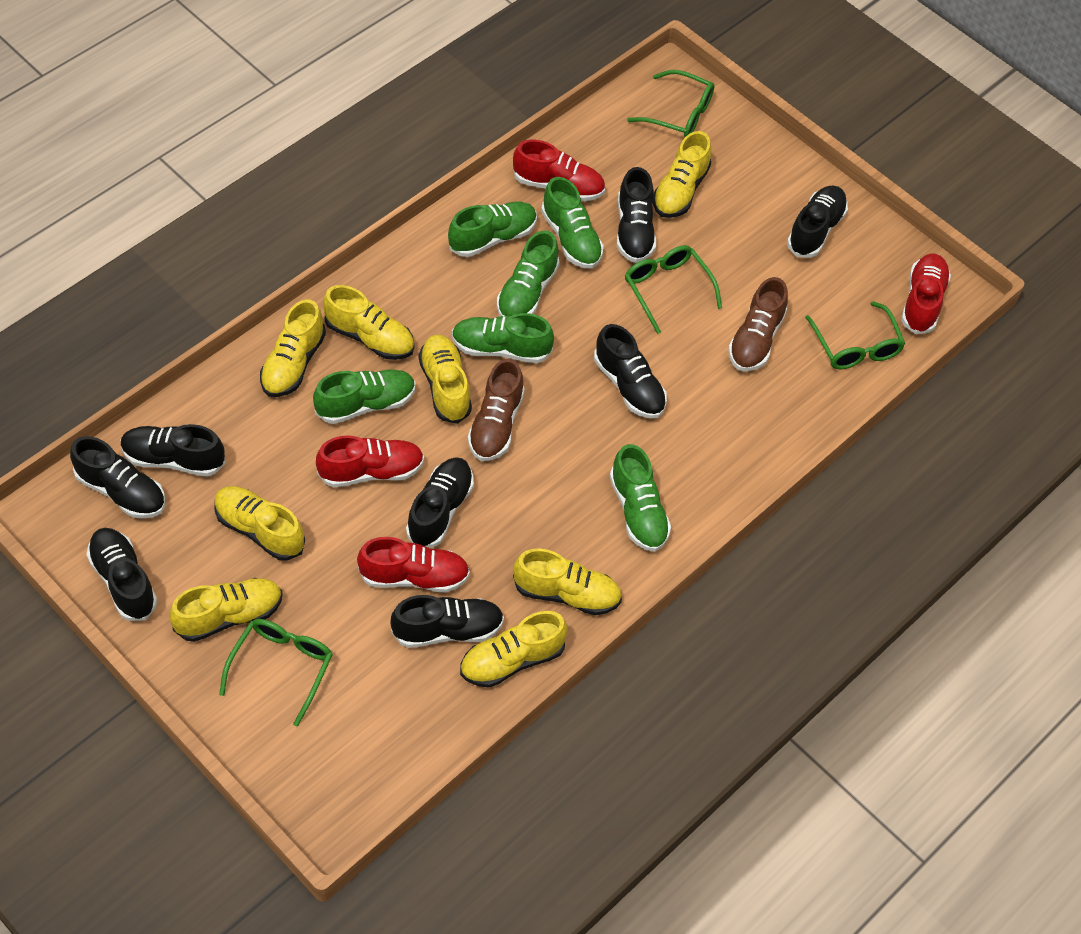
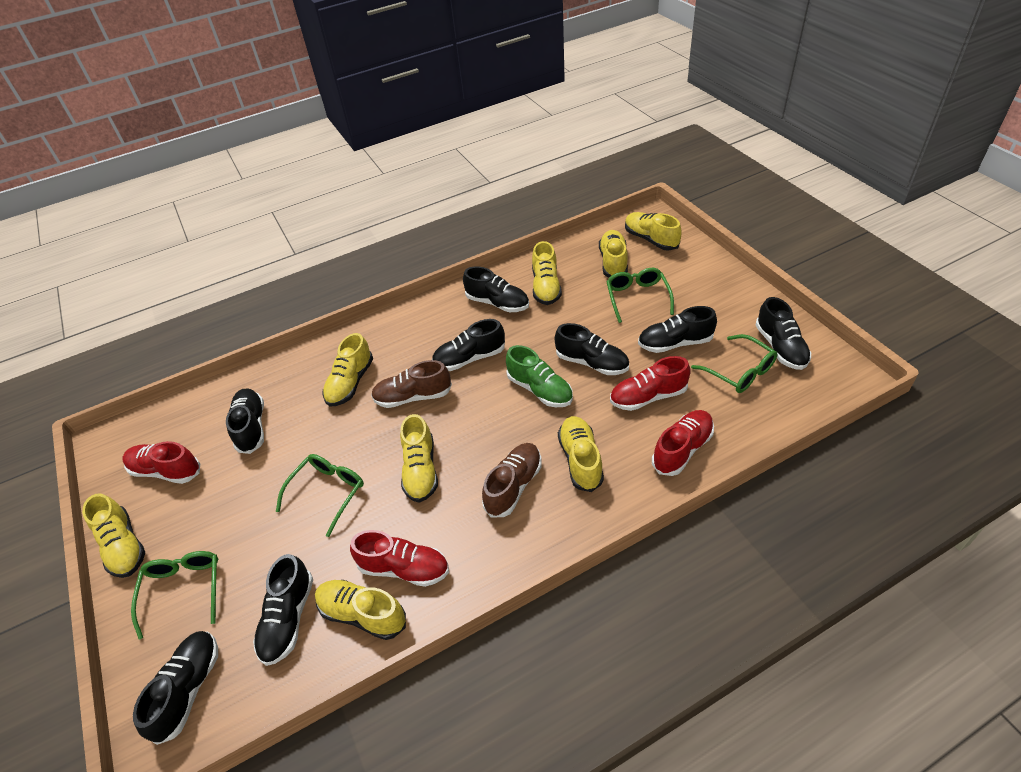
green shoe: [313,369,416,424] [448,201,537,257] [452,313,554,363] [497,231,560,316] [541,177,604,268] [610,444,671,552] = 6 -> [506,345,573,407] = 1

